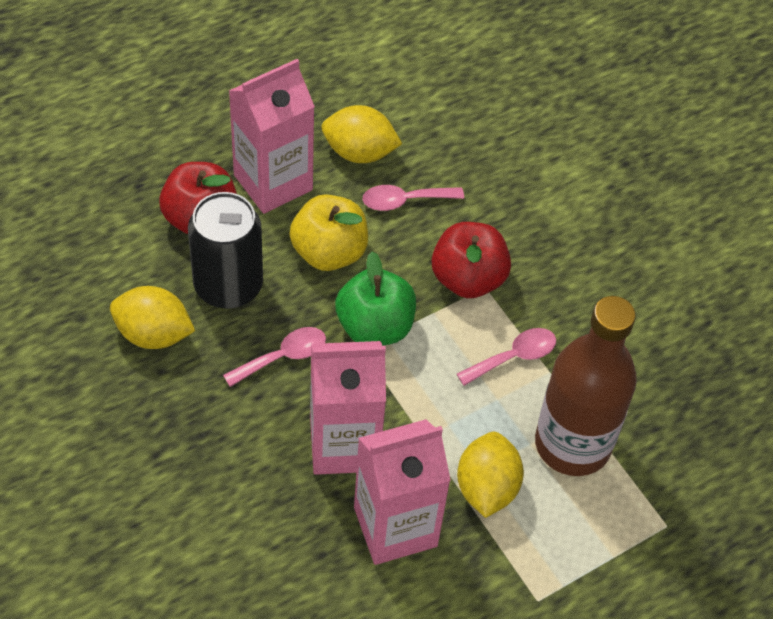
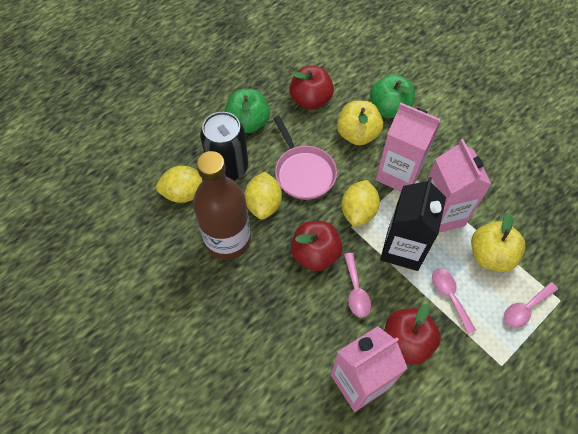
black carton: none = 0 -> [380,177,446,271] = 1
green apple: [335,251,416,346] = 1 -> [225,89,270,133] [370,74,415,118] = 2
pink pan: none = 0 -> [273,116,337,200] = 1
red apple: [159,162,237,234] [432,222,511,298] = 2 -> [289,66,334,110] [291,221,343,271] [385,304,441,364] = 3
yellow apple: [289,194,368,271] = 1 -> [337,101,383,146] [471,213,525,272] = 2

